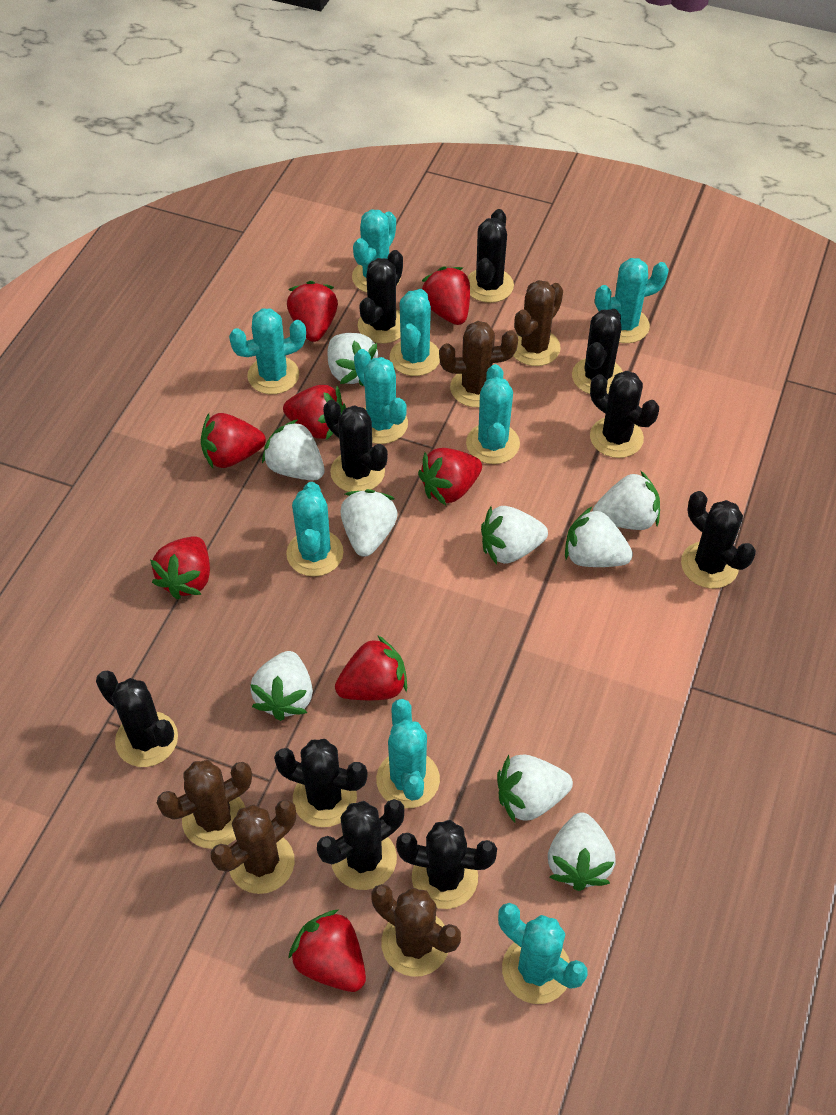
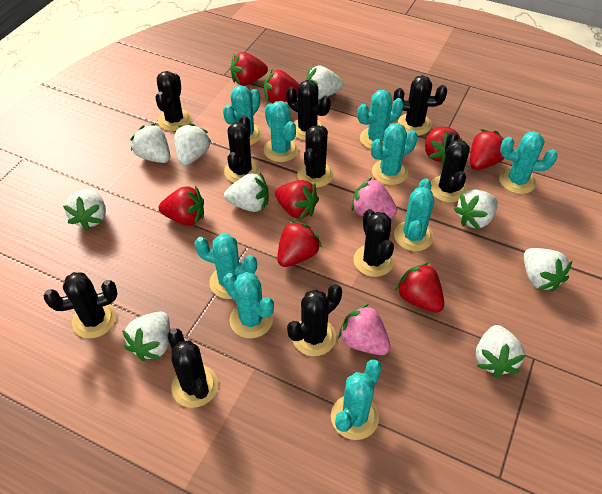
brown cactus: [157,760,252,849] [211,799,296,894] [371,884,461,977] [439,321,518,407] [513,280,563,366] = 5 -> none = 0
pink strawberry: none = 0 -> [338,304,391,355] [352,177,397,218] = 2

